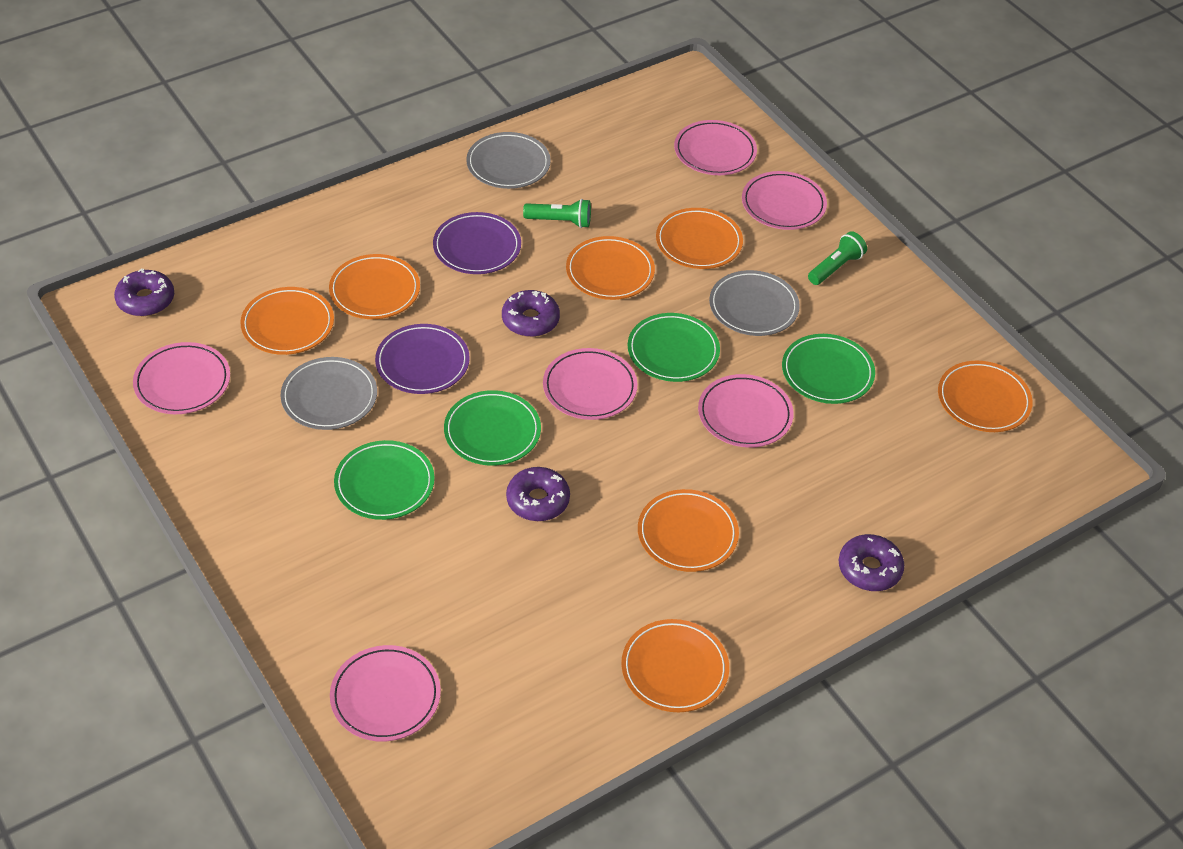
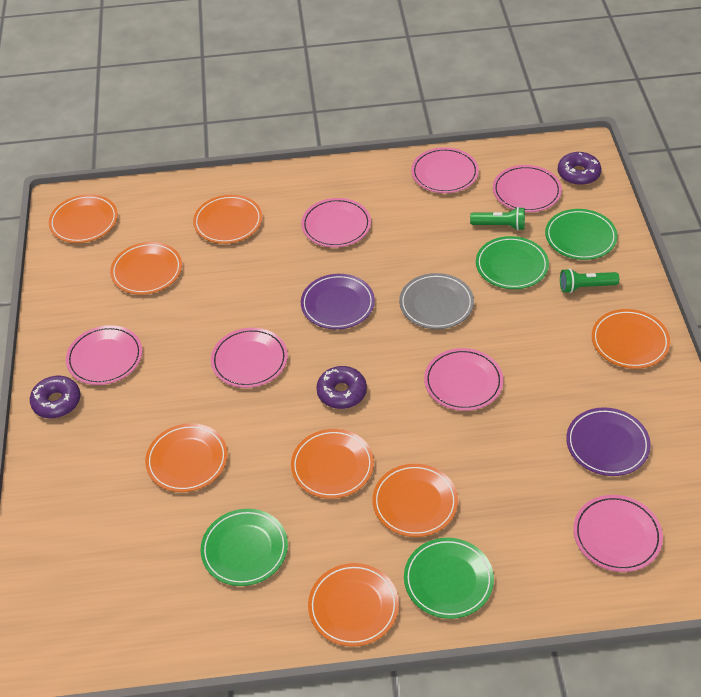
grey plate: [280,357,377,430] [466,132,551,189] [709,270,800,336] = 3 -> [399,273,474,329] = 1
orange plate: [240,287,334,355] [329,254,420,319] [566,236,655,300] [621,619,729,712] [638,489,739,572] [656,208,743,269] [938,361,1033,432] = 7 -> [49,194,118,243] [110,242,182,295] [145,423,228,492] [193,195,262,244] [291,429,374,499] [308,563,399,647] [373,464,458,537] [592,309,670,369] = 8
pink plate: [133,342,230,414] [330,645,441,742] [543,348,637,420] [674,120,757,175] [698,374,794,448] [742,171,827,230] = 6 -> [66,325,142,385] [211,328,288,388] [301,198,371,247] [411,147,479,193] [424,348,504,411] [493,165,562,212] [573,495,663,572] = 7
purple donut: [114,269,174,316] [502,290,560,337] [506,467,570,521] [838,534,905,591] = 4 -> [30,376,81,418] [316,366,367,409] [557,152,601,185] = 3

